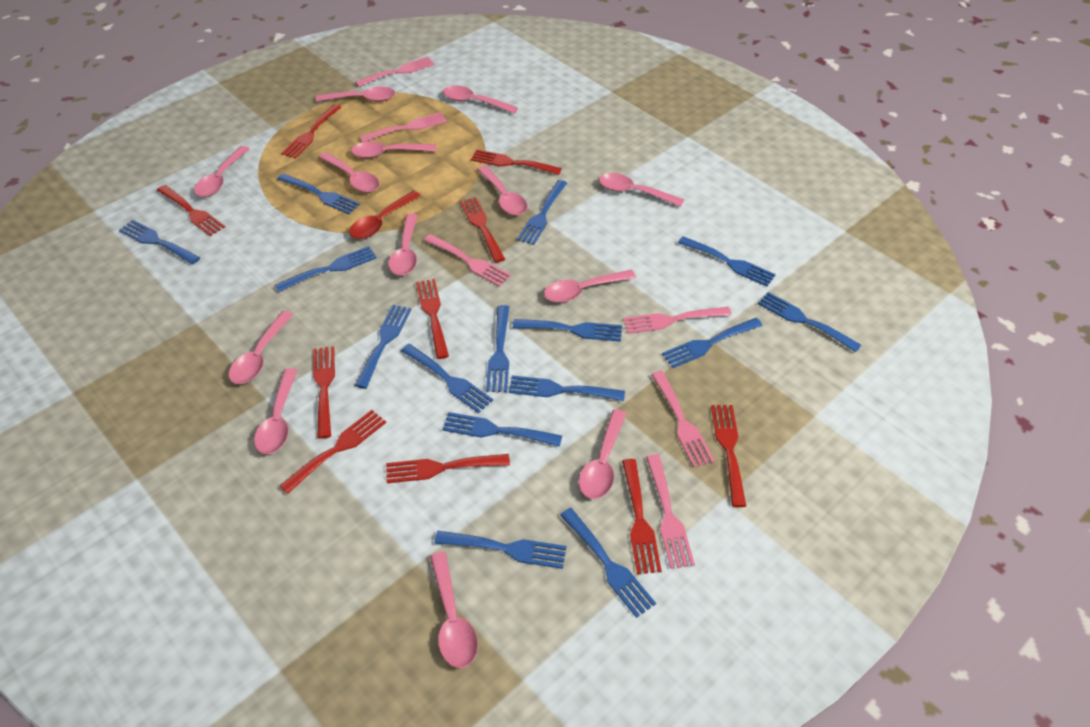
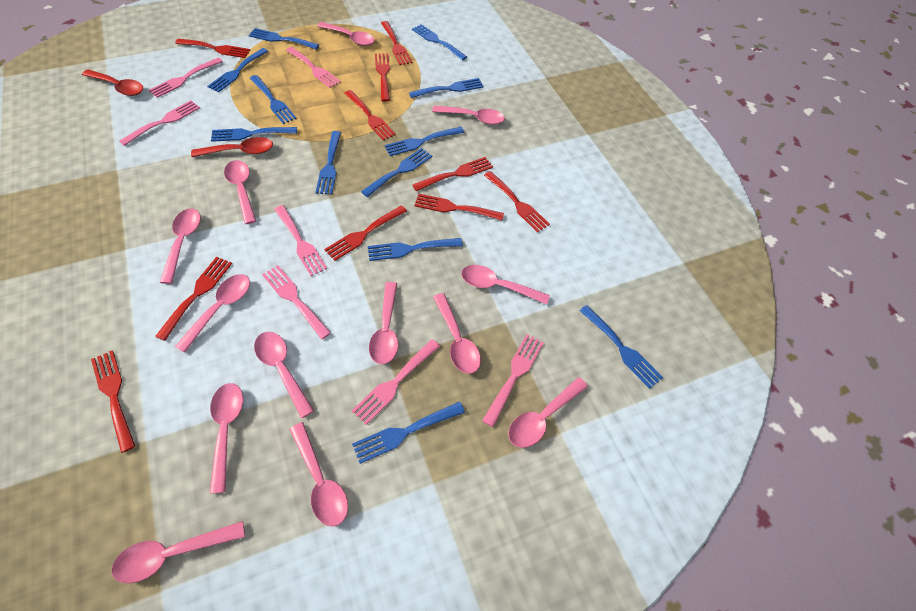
blue fork: [119,220,200,264] [275,246,377,292] [277,173,360,214] [355,305,411,389] [401,344,493,413] [434,531,567,569] [442,412,562,447] [486,305,509,392] [509,375,625,401] [513,319,622,342] [517,180,567,245] [560,508,656,618] [662,318,763,368] [678,236,776,287] [758,292,861,352] = 15 -> [207,48,268,93] [211,127,297,142] [249,28,319,49] [250,75,297,124] [315,131,341,195] [352,402,465,464] [361,148,432,197] [368,238,463,261] [385,127,464,156] [409,78,484,98] [412,24,467,60] [579,305,663,389] = 12
pink fork: [355,56,435,87] [360,112,447,142] [424,234,511,287] [623,307,732,334] [646,454,695,569] [651,371,715,467] = 6 -> [119,100,200,146] [149,58,223,98] [262,265,331,339] [274,205,327,276] [286,47,341,88] [352,339,440,425] [482,334,544,427] = 7
red spoon: [349,191,421,239] = 1 -> [82,70,143,96] [191,137,273,157] = 2

